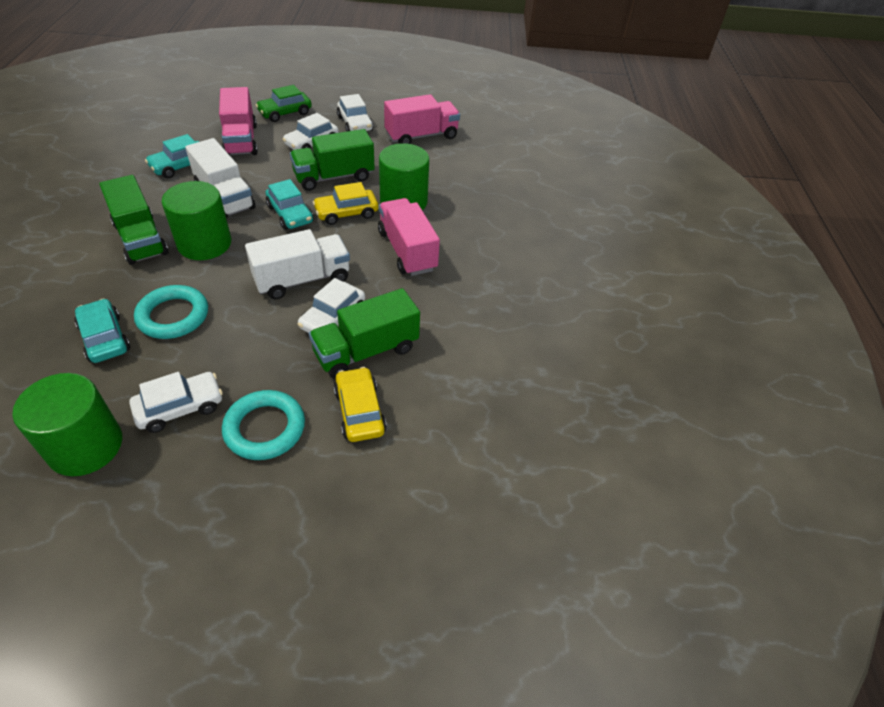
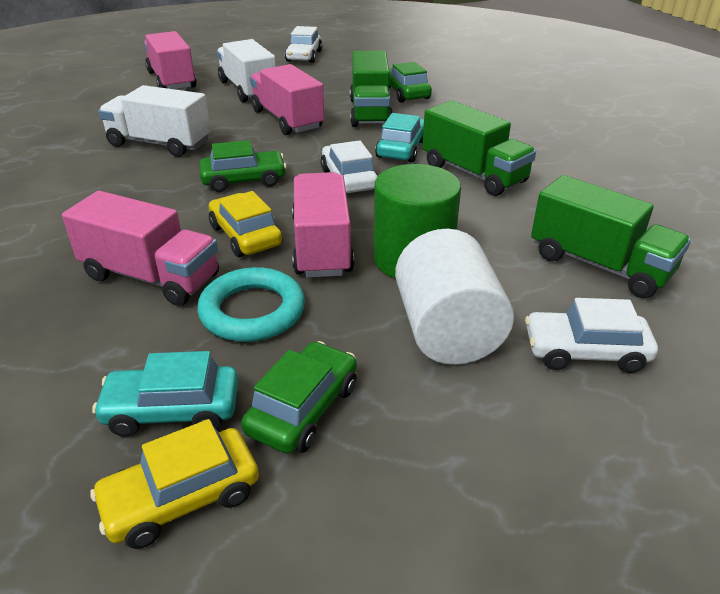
green car: [256,85,312,122] = 1 -> [199,140,287,192] [241,341,357,454] [389,62,432,103] = 3
green cylinder: [13,373,122,476] [162,181,231,260] [379,143,429,210] = 3 -> [373,164,461,279] = 1
pink truck: [219,87,258,155] [378,198,440,276] [384,94,460,144] = 3 -> [62,191,219,306] [144,31,197,89] [250,64,324,135] [292,172,354,278] = 4
turquoise car: [75,298,130,363] [145,134,200,178] [266,179,314,230] = 3 -> [92,351,238,437] [375,113,424,162] = 2
turquoise ring: [134,285,208,339] [222,390,305,460] = 2 -> [197,267,305,342] = 1
white car: [129,372,223,433] [282,113,339,150] [298,278,365,333] [337,94,374,131] = 4 -> [285,26,323,63] [320,140,378,193] [525,298,658,373] = 3
white cylinder: none = 0 -> [395,229,514,365] = 1

